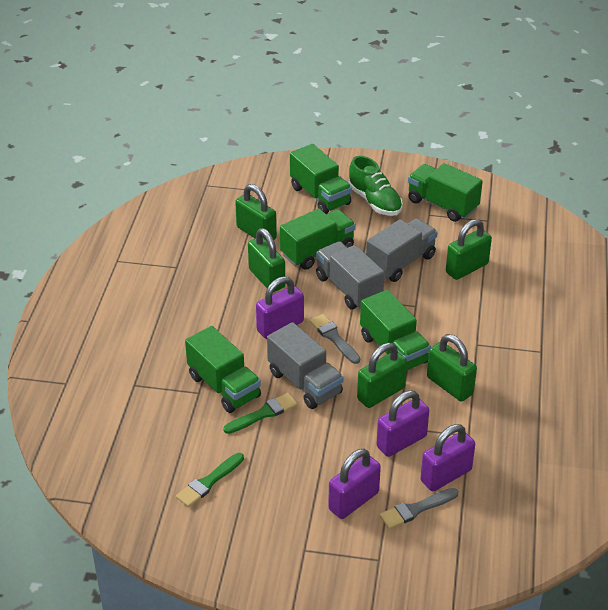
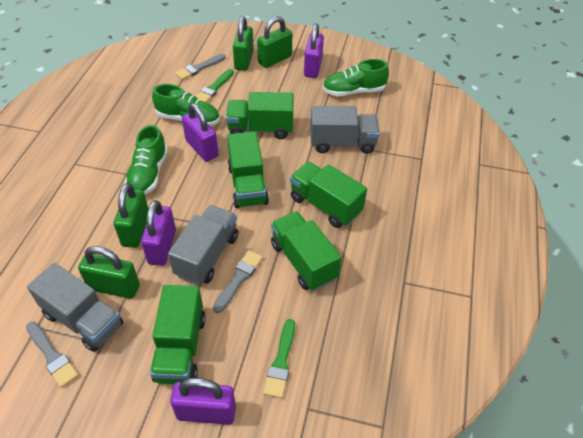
green padlock: [235,184,277,240] [248,228,285,292] [357,343,407,408] [427,334,477,402] [446,219,492,280] = 5 -> [78,246,140,299] [114,183,148,248] [233,16,254,71] [257,16,292,68] = 4
green shoe: [348,156,403,216] = 1 -> [125,125,168,194] [152,84,220,126] [323,59,389,97] = 3
grey brush: [310,314,360,364] [380,488,459,529] = 2 -> [26,322,78,388] [175,54,226,80] [213,250,263,313] = 3

